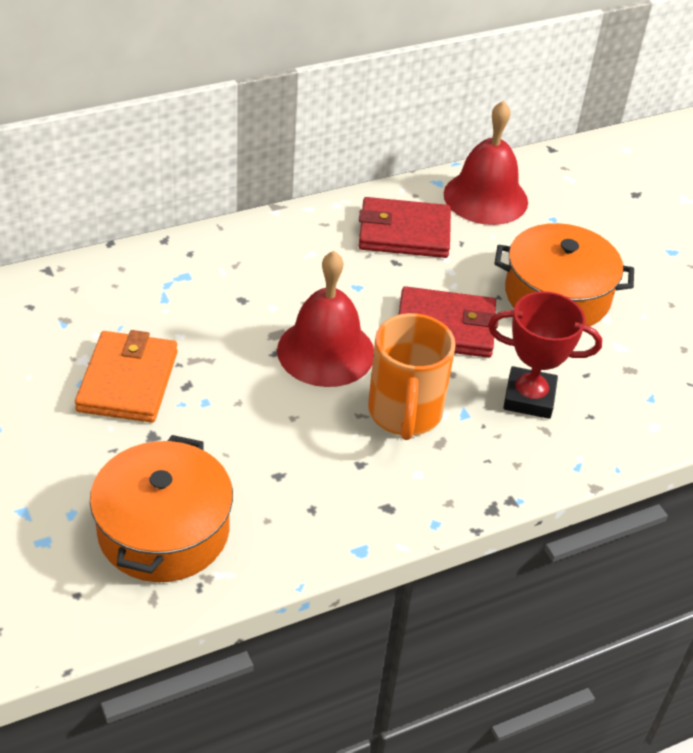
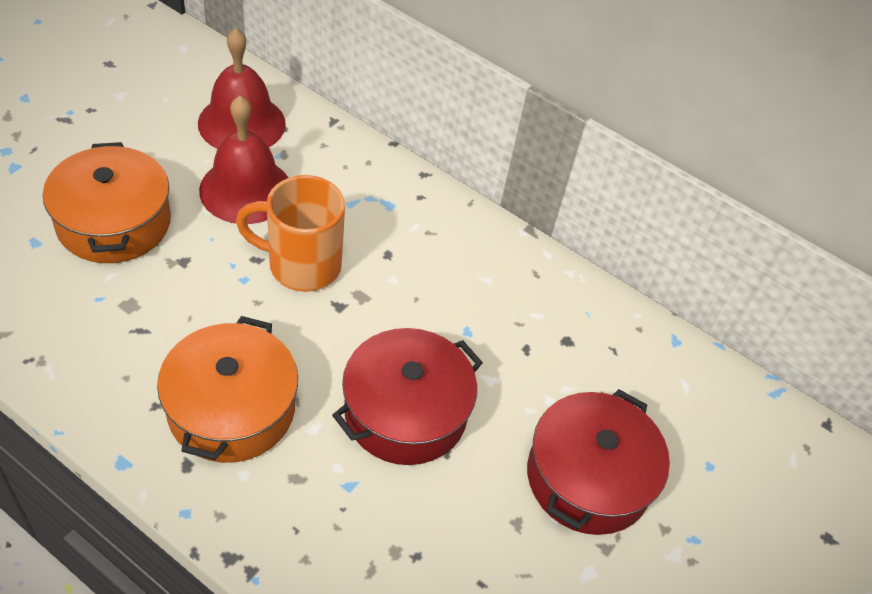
orange wallet: [75,330,178,423] = 1 -> none = 0
red pot: none = 0 -> [332,328,483,465] [527,389,670,535] = 2
red trophy: [488,291,602,419] = 1 -> none = 0
red wallet: [359,197,451,258] [399,286,498,358] = 2 -> none = 0

